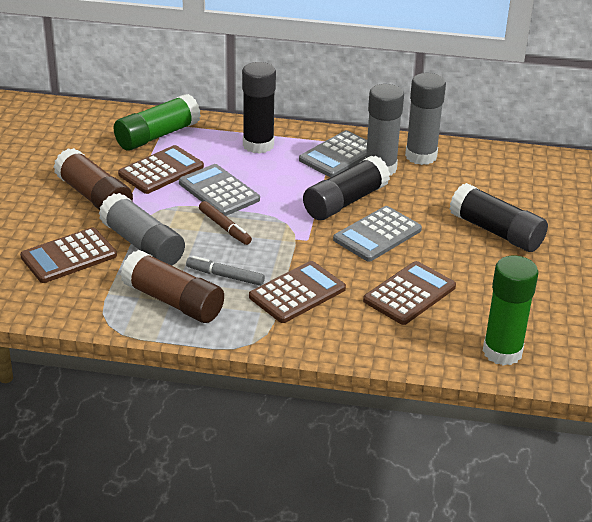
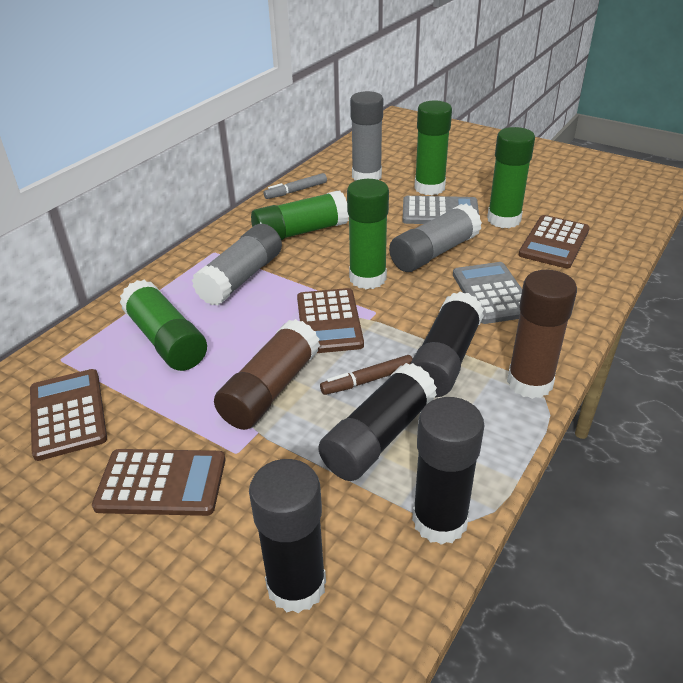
black glue stick: [242,62,276,154] [303,156,390,220] [450,183,548,252] = 3 -> [249,459,326,613] [318,363,437,481] [410,292,484,397] [412,397,484,545] = 4
green glue stick: [114,94,201,151] [483,256,538,366] = 2 -> [120,279,207,371] [251,191,349,240] [347,179,389,289] [414,100,452,195] [487,127,535,228] = 5
grey calculator: [179,164,260,216] [299,130,367,177] [333,206,422,262] = 3 -> [402,196,479,224] [453,262,522,324] = 2

